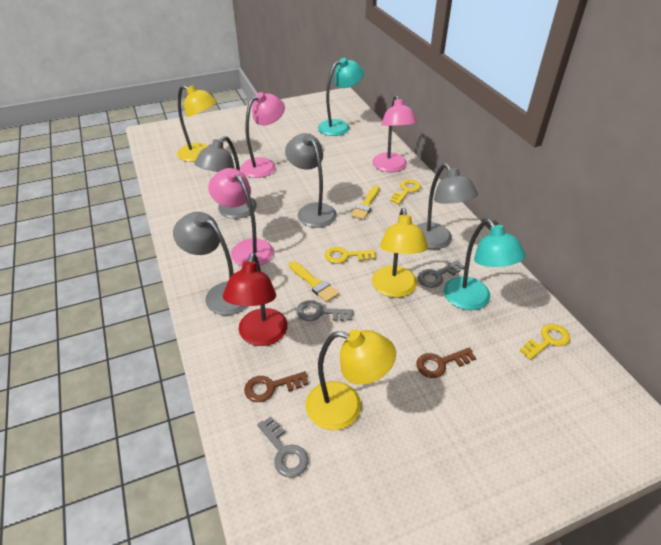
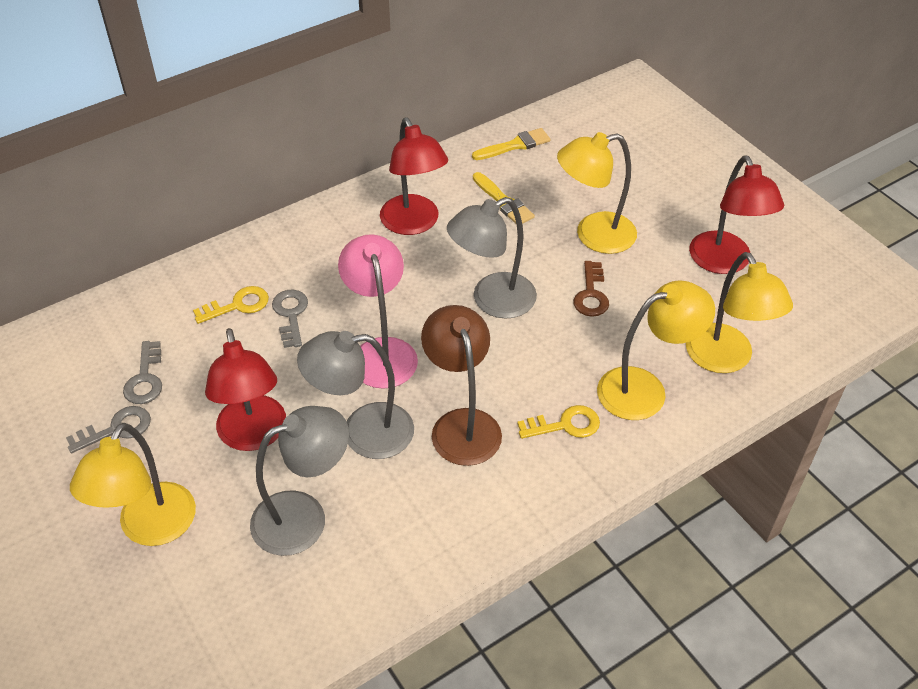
brown key: [244,371,309,402] [416,348,476,378] = 2 -> [573,261,609,317] = 1
brown lamp: none = 0 -> [421,305,502,466] = 1
grey lamp: [173,212,247,315] [194,136,257,219] [285,133,337,228] [417,163,478,249] = 4 -> [250,406,349,556] [297,331,414,459] [447,197,537,319] = 3
pink lamp: [208,168,273,266] [241,92,285,178] [372,95,417,172] = 3 -> [338,234,418,389] = 1
red lamp: [223,253,288,346] = 1 -> [205,328,286,451] [380,118,448,235] [689,155,784,274] = 3
turquoise lamp: [318,58,364,136] [444,219,525,310] = 2 -> none = 0
yellow key: [325,247,375,264] [390,179,421,204] [520,324,570,360] = 3 -> [193,286,269,324] [517,405,600,439] = 2
yellow lamp: [177,85,217,162] [306,329,396,430] [372,208,428,298] = 3 -> [70,423,196,546] [557,132,637,254] [597,280,715,420] [686,252,793,373] = 4

